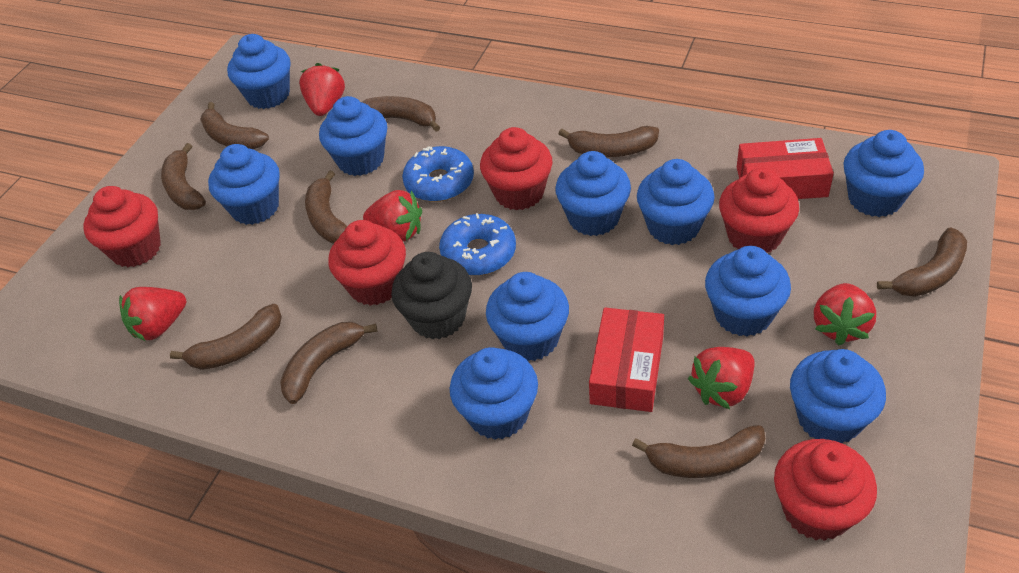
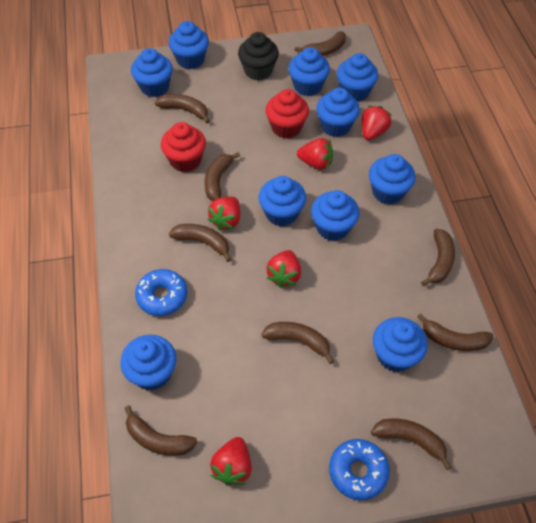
red box: [589,308,664,412] [737,138,834,199] = 2 -> none = 0
red cupcake: [83,186,161,268] [328,220,406,306] [480,127,553,210] [719,168,799,253] [774,439,877,541] = 5 -> [161,122,206,172] [265,89,309,139] = 2

